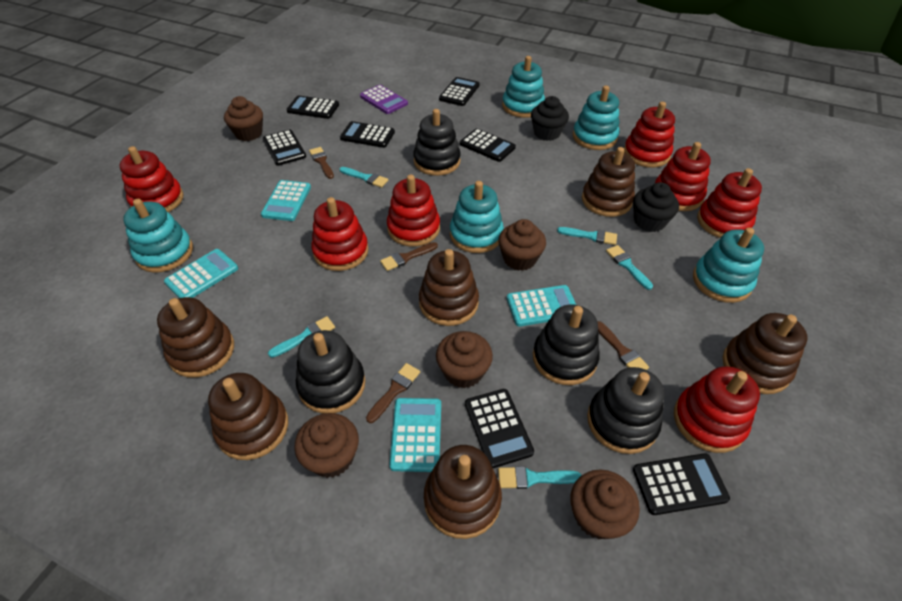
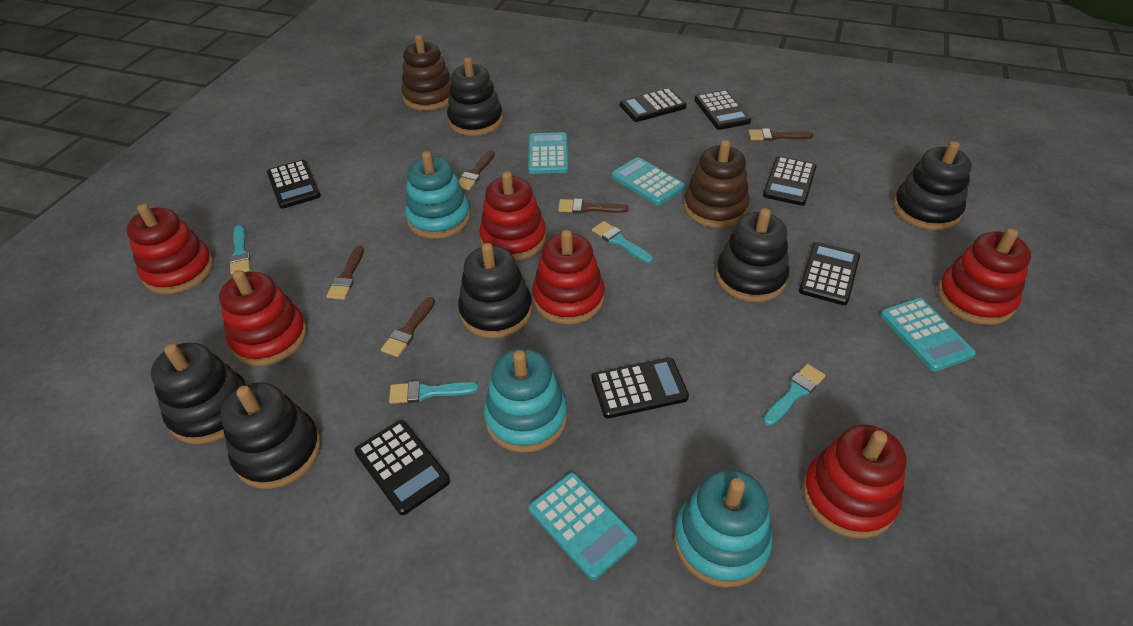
black cupcake: [531,96,569,141] [633,182,679,232] = 2 -> none = 0
black stacking toy: [296,330,366,414] [413,109,461,176] [533,304,600,385] [587,367,664,454] = 4 -> [151,342,246,444] [221,382,321,489] [447,57,503,136] [458,243,532,338] [716,208,789,302] [893,141,972,230] = 6
brown brush: [309,147,334,179] [366,363,420,423] [380,242,438,271] [597,321,649,370] = 4 -> [326,245,364,300] [381,297,435,357] [458,150,495,190] [558,199,629,213] [748,129,813,141] = 5
brown cupcake: [224,96,263,141] [294,413,359,478] [436,331,493,388] [499,219,546,271] [570,469,640,539] = 5 -> none = 0
brown stacking toy: [157,297,234,378] [208,373,288,460] [419,249,479,326] [424,445,502,539] [582,147,635,217] [723,313,807,394] = 6 -> [401,35,451,111] [683,140,750,228] = 2
purple calculator: [360,85,408,114] = 1 -> none = 0
red stacking toy: [120,146,184,212] [311,197,369,271] [387,175,440,247] [624,102,675,168] [655,142,711,211] [674,366,760,453] [697,168,762,238] = 7 -> [126,204,214,294] [219,270,307,366] [479,171,546,261] [532,230,605,325] [802,425,907,539] [937,228,1031,325] = 6
turquoise brush: [268,316,335,358] [340,167,388,188] [498,466,581,489] [557,227,617,245] [606,245,653,290] = 5 -> [229,225,250,275] [389,381,479,404] [592,221,653,263] [763,364,826,426] = 4
turquoise stacking toy: [123,199,193,273] [450,181,504,253] [502,56,545,118] [573,86,620,150] [693,227,764,303] = 5 -> [405,151,471,239] [484,349,567,453] [674,469,773,587] = 3

